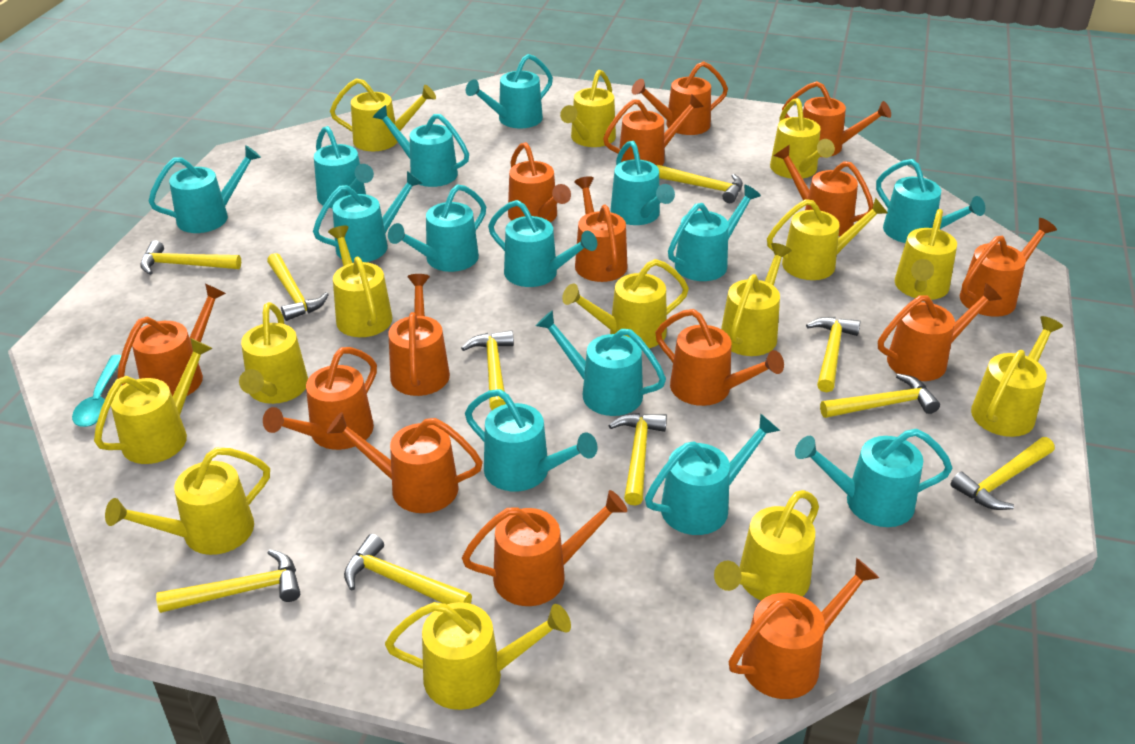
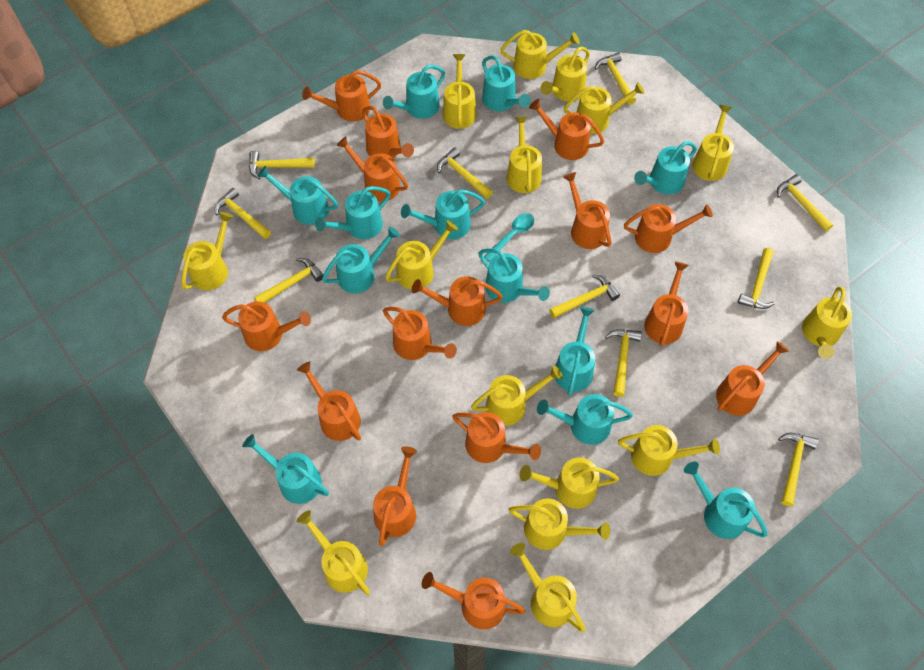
turquoise watering can: [148,145,261,233] [313,171,422,263] [314,126,374,208] [373,105,469,187] [388,184,486,272] [465,389,598,491] [466,54,553,129] [488,200,597,287] [536,310,666,416] [610,141,675,225] [645,413,780,535] [668,185,761,281] [795,429,953,527] [876,159,985,243] = 14 -> [242,434,329,504] [257,166,338,225] [315,186,391,239] [322,226,400,293] [383,65,445,119] [401,190,485,239] [478,248,550,303] [482,55,531,111] [537,394,633,445] [555,307,595,396] [634,141,697,194] [684,461,768,539] = 12
yellow watering can: [94,338,213,464] [105,448,270,555] [239,302,308,404] [328,226,392,337] [330,78,436,151] [385,602,571,710] [560,70,616,147] [562,259,689,348] [714,490,819,600] [721,243,792,356] [767,197,888,280] [770,98,835,179] [895,209,957,300] [971,316,1063,437] = 14 -> [181,212,234,290] [297,510,370,595] [385,220,458,290] [443,54,476,129] [471,365,563,426] [501,30,580,79] [507,116,542,193] [508,498,610,550] [510,543,585,632] [519,457,619,509] [540,47,590,101] [564,82,644,134] [618,425,720,476] [692,105,734,181] [802,286,852,359] = 15

